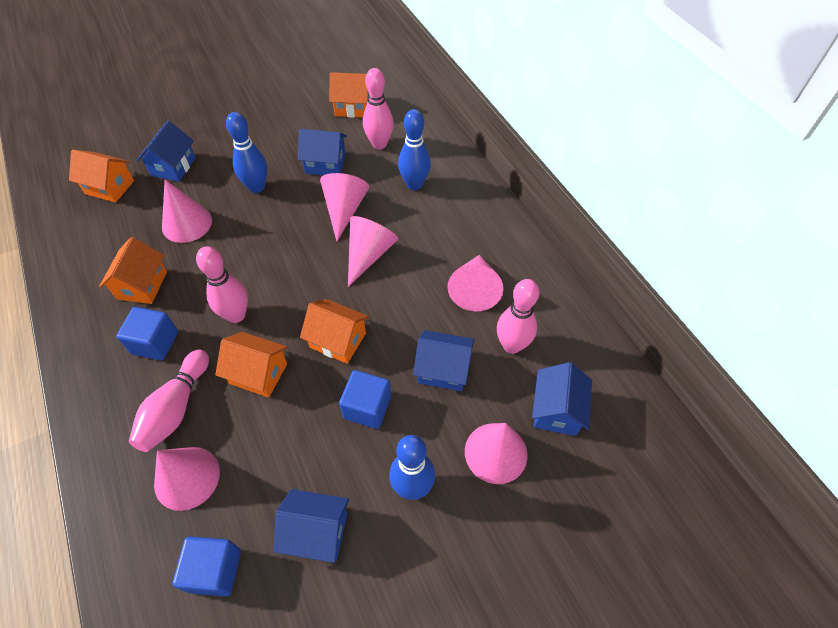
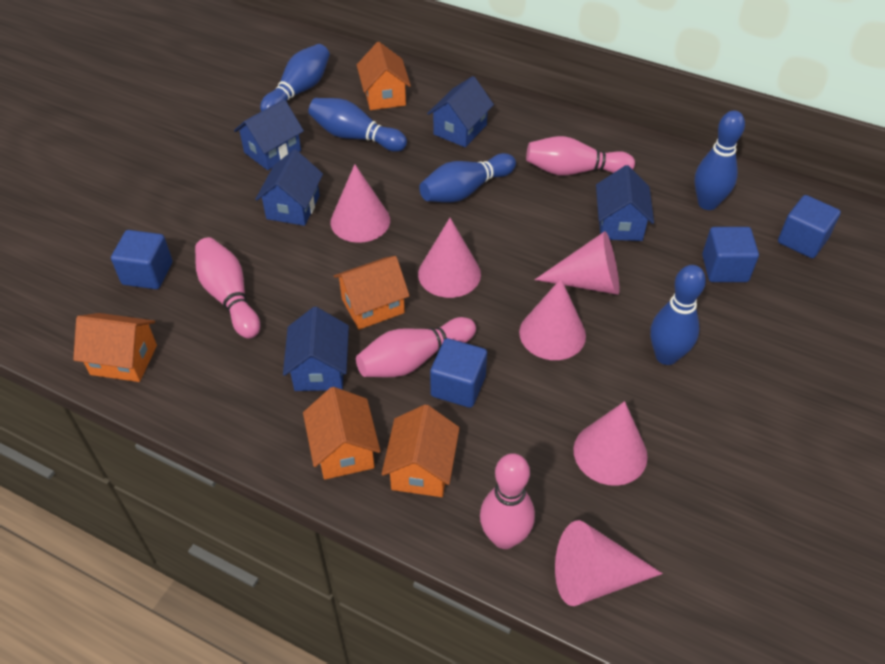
blue bowling pin: [226,112,267,193] [389,435,435,500] [398,109,431,190] = 3 -> [260,44,330,111] [308,98,407,152] [419,153,516,203] [650,265,706,365] [694,111,745,210] = 5
blue cube: [116,307,178,361] [172,536,241,597] [339,370,391,429] = 3 -> [111,230,172,289] [430,338,487,408] [702,227,759,282] [778,195,841,258] = 4

